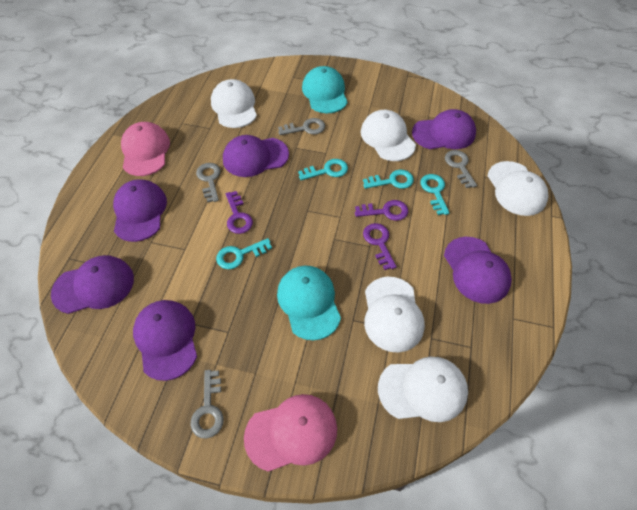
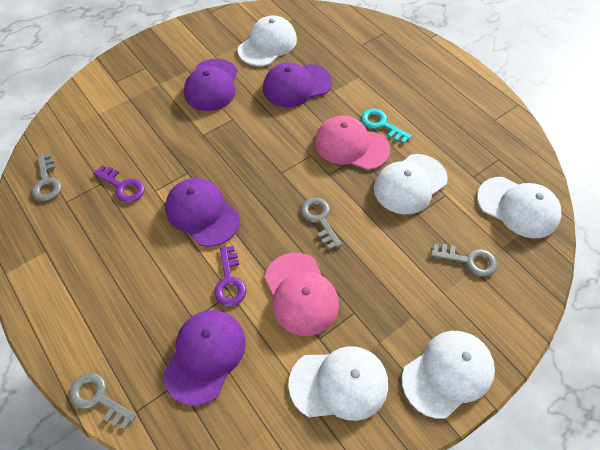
purple cap: [51,255,134,314] [113,179,167,242] [133,300,197,381] [223,135,289,177] [412,109,476,149] [444,237,512,304] = 6 -> [163,310,246,406] [165,178,240,247] [184,59,238,111] [263,62,332,107] = 4
purple key: [226,191,253,234] [355,200,408,221] [363,223,397,270] = 3 -> [93,165,145,203] [214,246,247,306] = 2
turquoise cap: [277,266,341,340] [302,66,348,113] = 2 -> none = 0
turquoise key: [216,238,272,269] [298,159,348,180] [363,170,414,189] [420,174,449,215] = 4 -> [361,108,412,144] = 1

